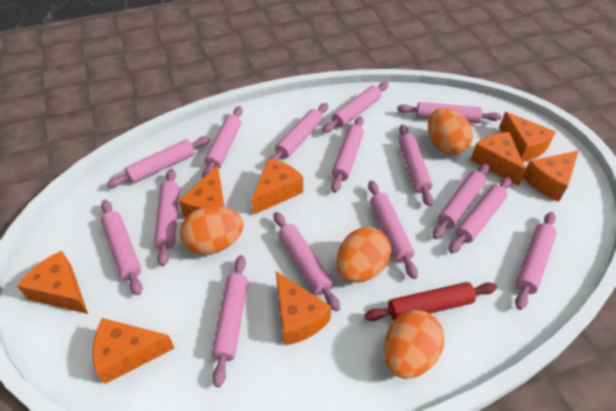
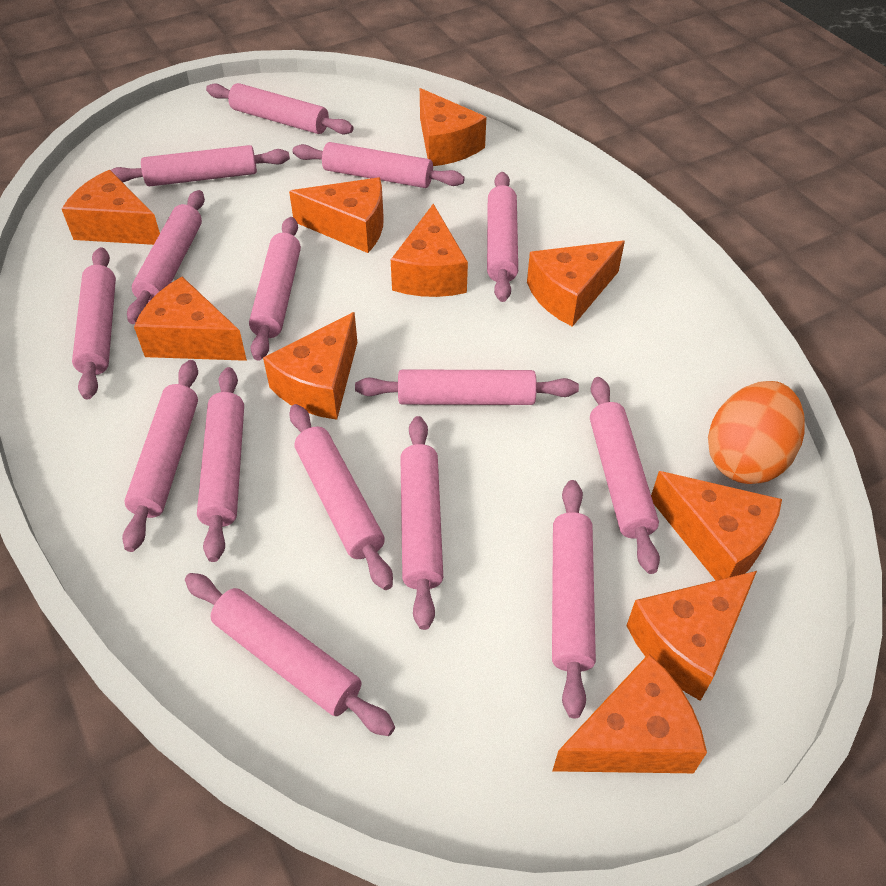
orange cheese: [17,251,88,314] [92,318,174,384] [179,165,224,217] [252,158,303,214] [276,271,331,346] [471,132,526,186] [499,112,556,162] [523,150,579,202] = 8 -> [62,170,160,245] [134,277,247,361] [263,312,357,420] [289,177,384,253] [391,204,468,297] [420,88,486,166] [527,241,625,327] [553,654,707,773] [626,571,757,701] [651,471,782,580] = 10
orange egg: [180,206,244,255] [336,227,391,283] [384,310,444,379] [428,108,473,155] = 4 -> [708,381,805,484] = 1
red rolling pin: [365,282,497,321] = 1 -> none = 0

